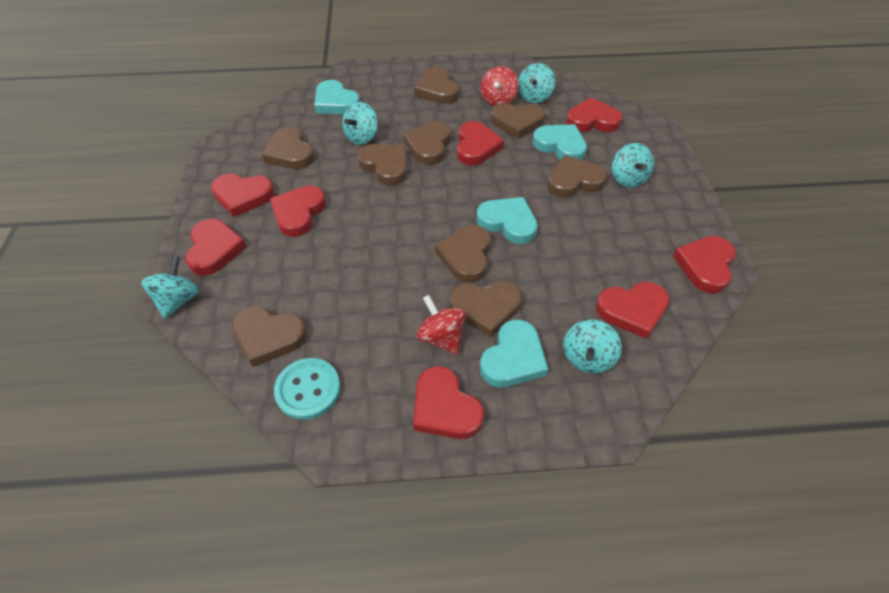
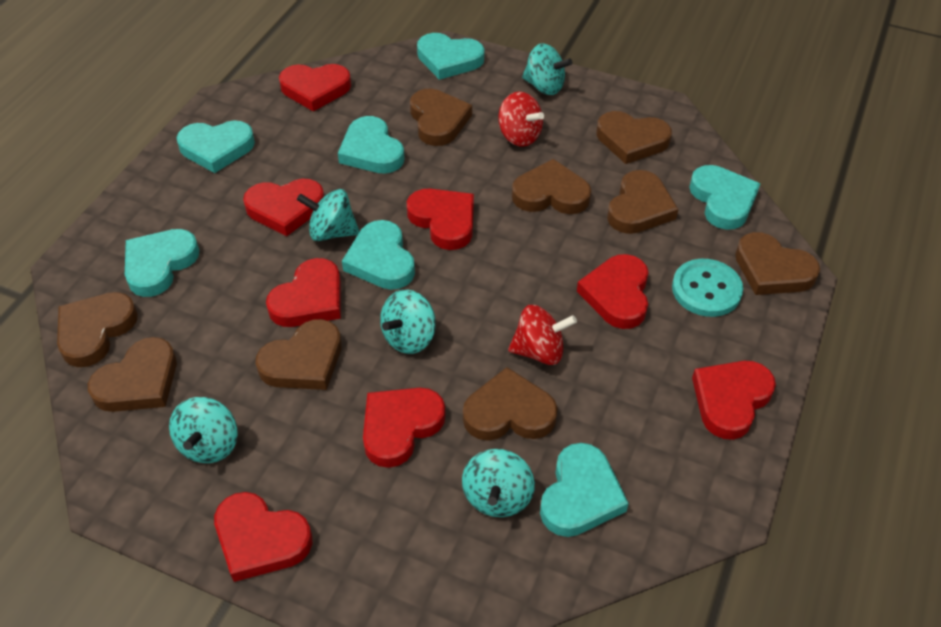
turquoise heart: [314,80,360,114] [477,197,538,244] [480,320,548,387] [532,124,587,160] = 4 -> [125,229,199,297] [176,121,255,173] [338,116,405,174] [342,220,415,290] [417,33,484,80] [540,443,629,537] [689,165,761,230] = 7

